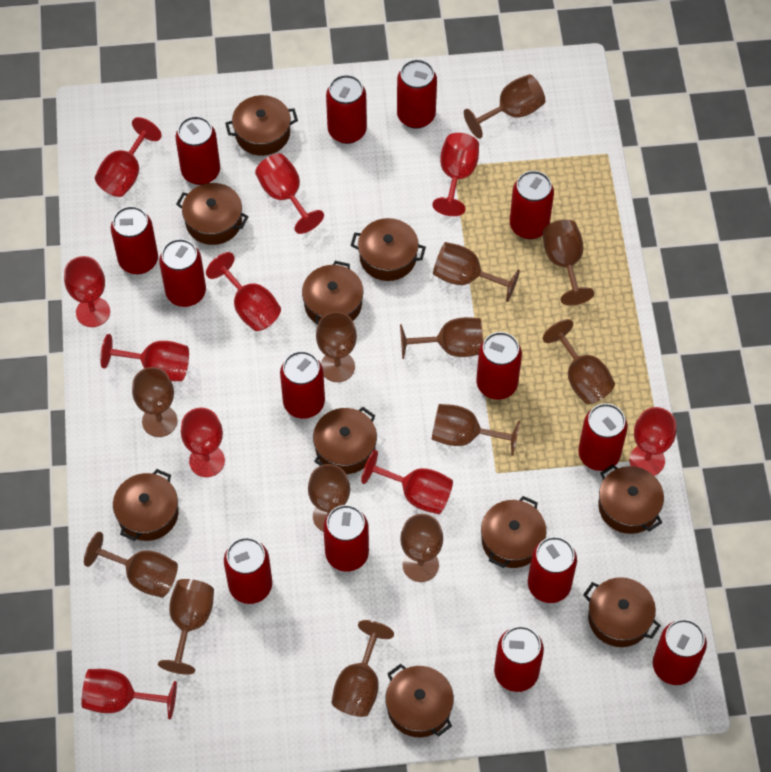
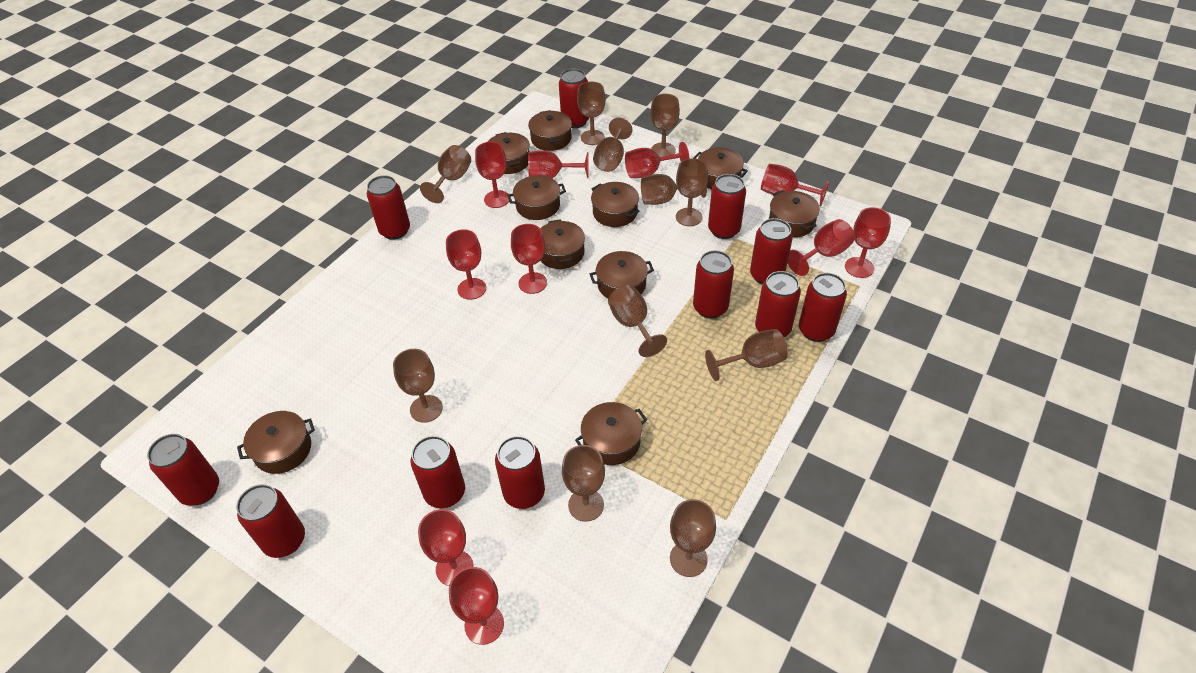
brown goblet: [84,532,178,598] [132,367,177,437] [158,579,214,675] [308,464,350,532] [316,312,357,382] [332,620,394,717] [400,317,483,359] [400,514,443,582] [432,404,520,456] [433,242,520,302] [464,75,545,139] [542,220,594,306] [543,319,615,404] = 13 -> [393,349,443,423] [420,145,471,203] [562,445,605,522] [577,81,605,145] [593,118,632,172] [608,285,667,357] [641,174,707,205] [650,94,680,157] [670,499,716,577] [676,158,708,226] [705,329,788,381] = 11
red can: [111,206,158,274] [159,239,206,307] [176,116,220,185] [224,537,272,604] [280,351,325,419] [323,505,369,572] [326,75,367,144] [397,59,437,129] [476,332,522,400] [494,626,544,692] [510,171,554,239] [528,537,577,603] [578,403,628,471] [653,619,707,685] = 14 -> [147,434,219,506] [236,484,305,558] [367,175,410,240] [411,436,465,508] [495,436,545,509] [559,69,589,128] [693,250,734,319] [708,174,746,239] [750,218,793,285] [755,271,801,337] [799,273,847,342] = 11

